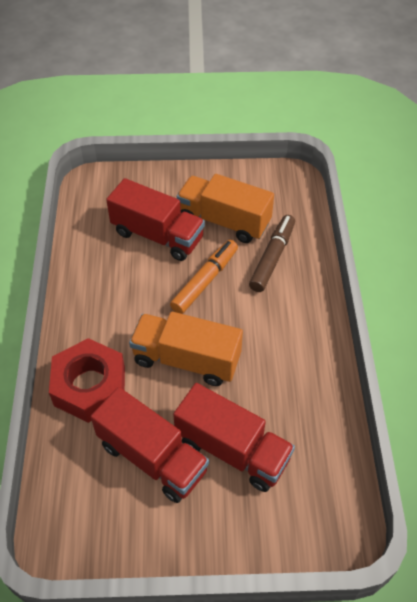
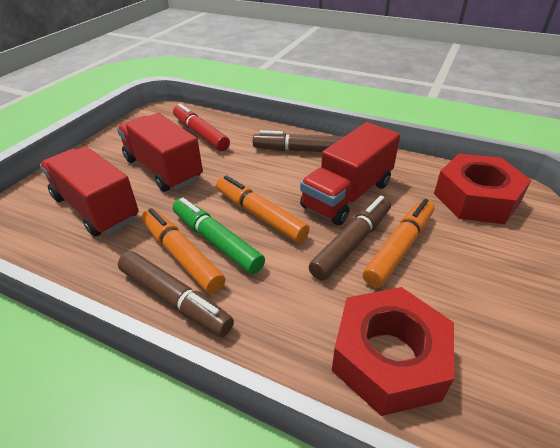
brown marker: [249,215,295,292] = 1 -> [118,251,234,337] [253,130,343,152] [309,196,391,280] = 3
green marker: none = 0 -> [173,198,265,274] = 1
orange marker: [170,240,238,314] = 1 -> [142,208,225,294] [216,175,309,243] [363,199,434,288] = 3
orange truck: [129,312,243,386] [177,174,274,243] = 2 -> none = 0
red marker: none = 0 -> [173,104,230,151] = 1
red nut: [49,338,125,423] = 1 -> [332,287,454,416] [434,154,531,224] = 2

